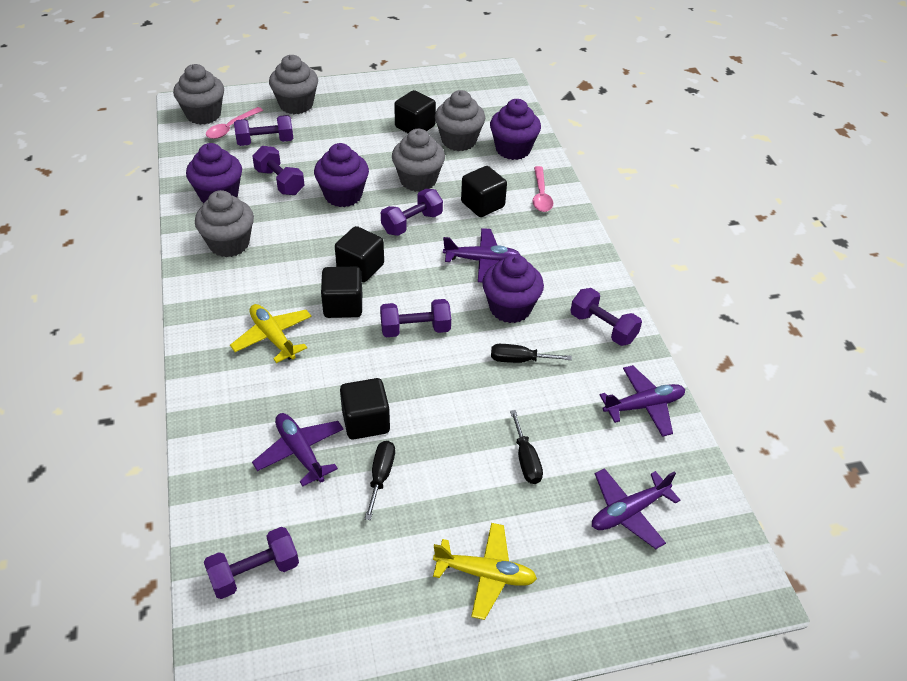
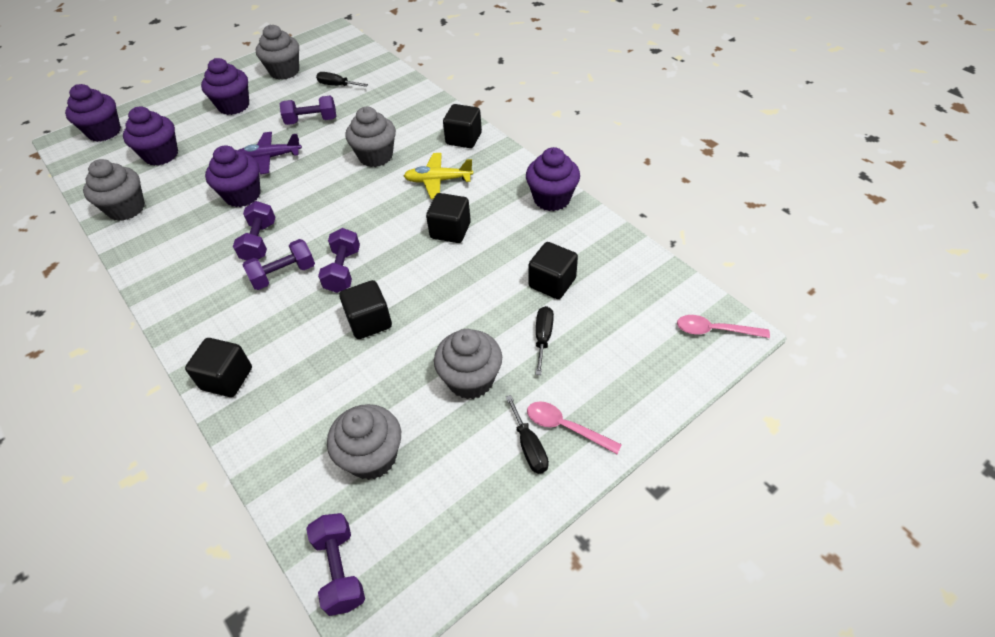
purple cupcake: [186,143,242,203] [314,143,369,207] [482,254,544,323] [490,99,541,160] = 4 -> [65,84,121,142] [123,106,178,166] [201,58,249,115] [205,145,261,207] [526,147,580,211] = 5
purple dumbbell: [204,527,299,599] [234,115,293,146] [252,146,304,195] [380,299,451,337] [381,189,443,236] [570,288,642,346] = 6 -> [233,201,276,260] [243,239,315,290] [280,96,336,125] [306,513,365,616] [318,228,360,293] = 5
purple plane: [252,413,344,486] [443,228,521,282] [592,468,680,549] [600,365,685,437] = 4 -> [239,132,302,174] = 1
yellow plane: [230,304,312,363] [433,523,537,620] = 2 -> [404,153,473,199] = 1

